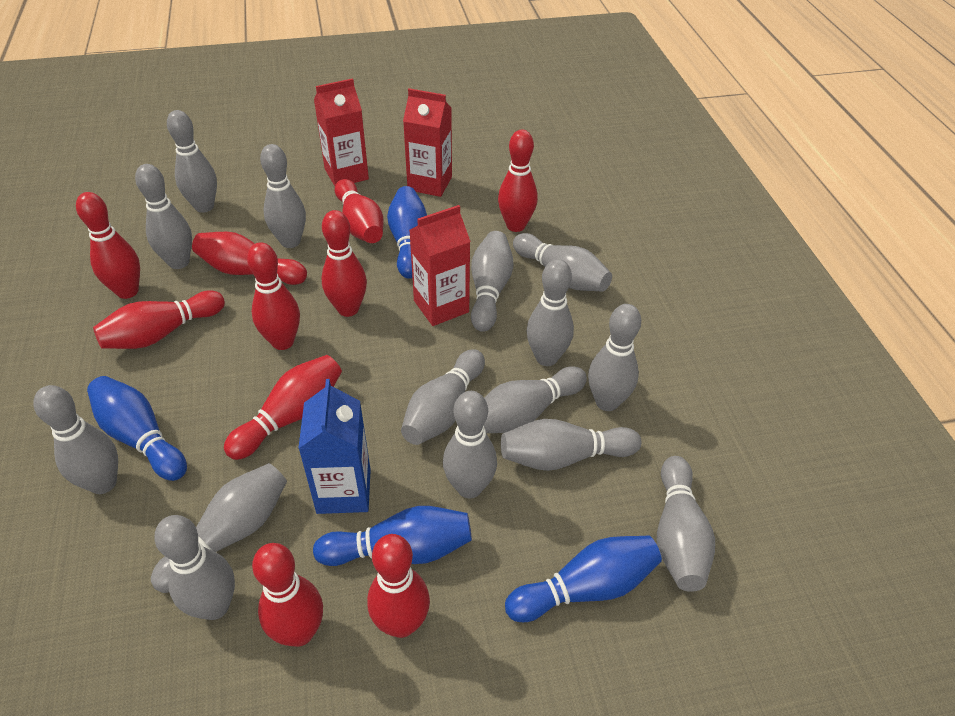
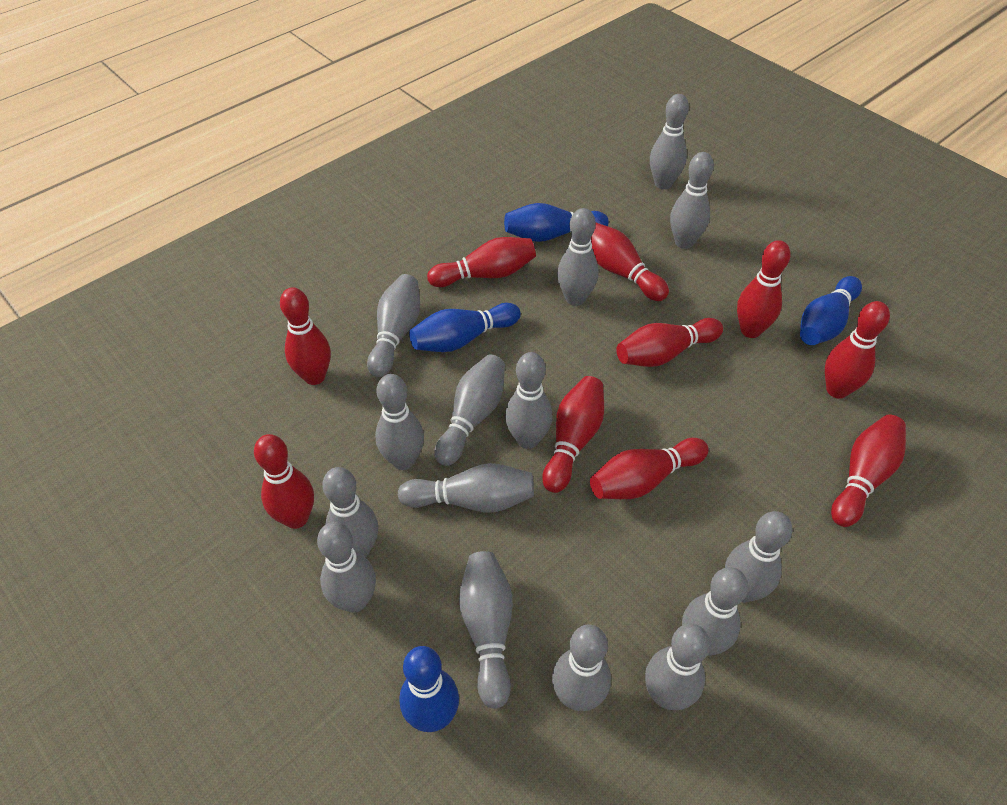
blue carton: [298,379,371,514] = 1 -> none = 0
red carton: [314,78,369,186] [403,88,452,197] [409,205,471,326] = 3 -> none = 0

